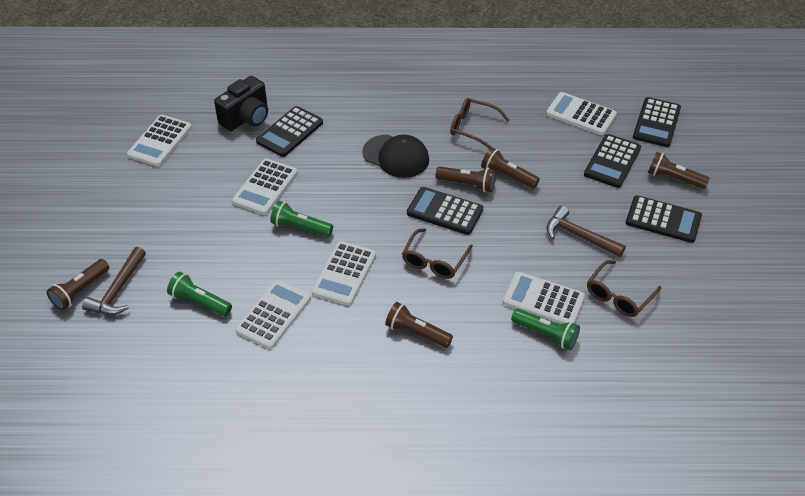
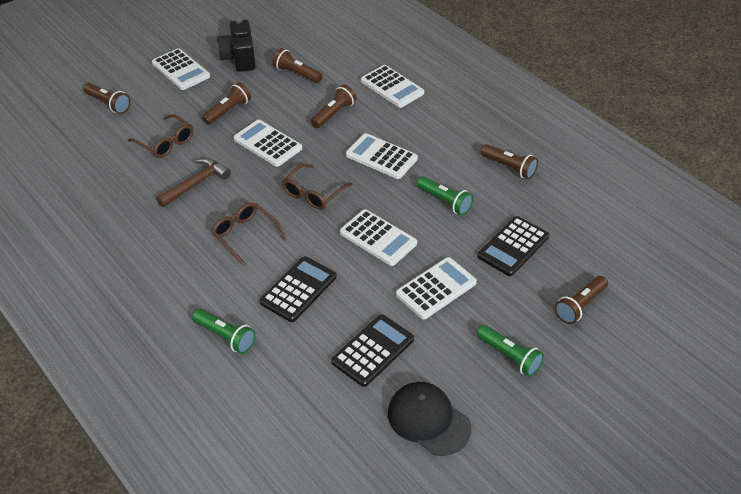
black calculator: [256,106,323,157] [407,187,483,235] [584,134,641,188] [626,195,702,243] [633,97,681,147] = 5 -> [260,256,337,322] [331,314,414,387] [477,216,549,276] = 3
brown flashlight: [47,259,109,310] [385,302,453,348] [435,166,496,192] [481,147,540,189] [648,152,710,189] = 5 -> [84,83,131,114] [202,82,251,125] [272,48,323,83] [311,85,357,128] [481,144,538,179] [555,276,608,324] = 6
brown hammer: [82,247,146,315] [546,206,626,257] = 2 -> [156,158,231,207] = 1

